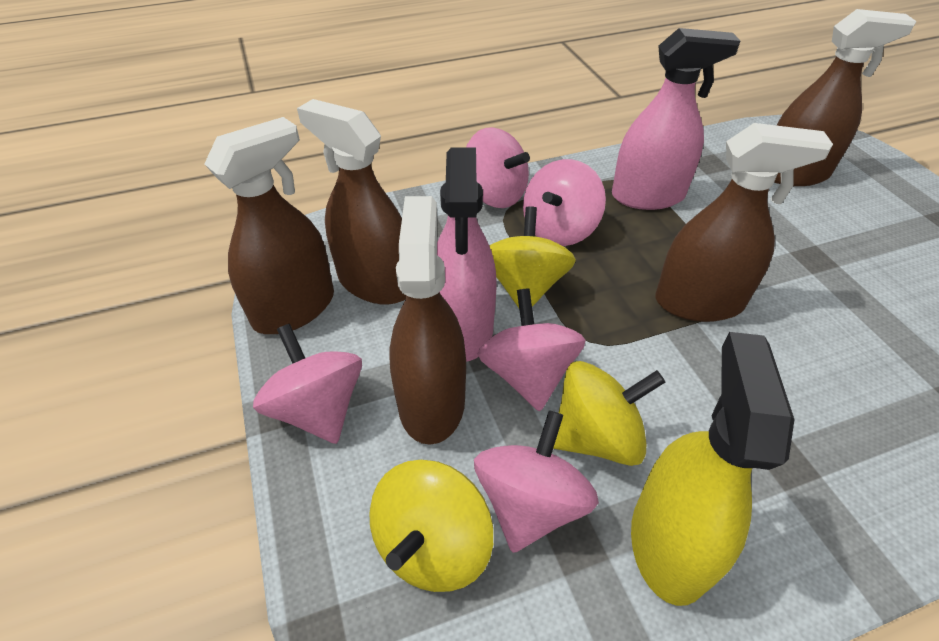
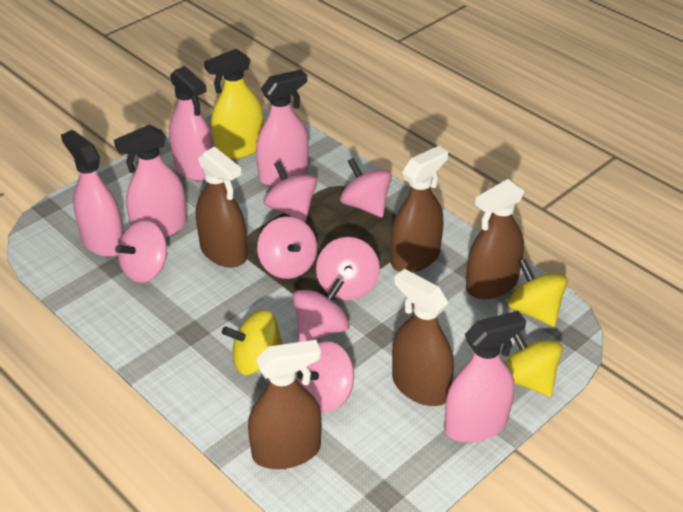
pink spinning top: [253,324,362,444] [466,127,530,208] [474,410,599,553] [478,288,586,411] [523,159,606,246] = 5 -> [115,220,167,283] [257,216,317,279] [264,161,317,222] [293,278,350,342] [297,341,354,412] [316,237,380,300] [340,158,392,217] = 7
pink spray bottle: [437,148,497,361] [612,28,740,210] = 2 -> [61,130,124,257] [114,124,187,238] [169,66,214,181] [256,69,309,186] [445,311,526,443] = 5

